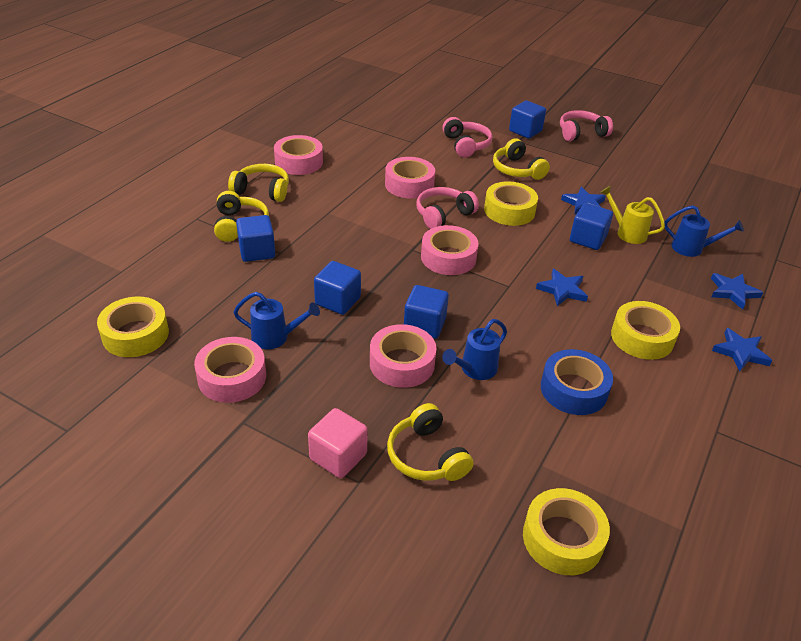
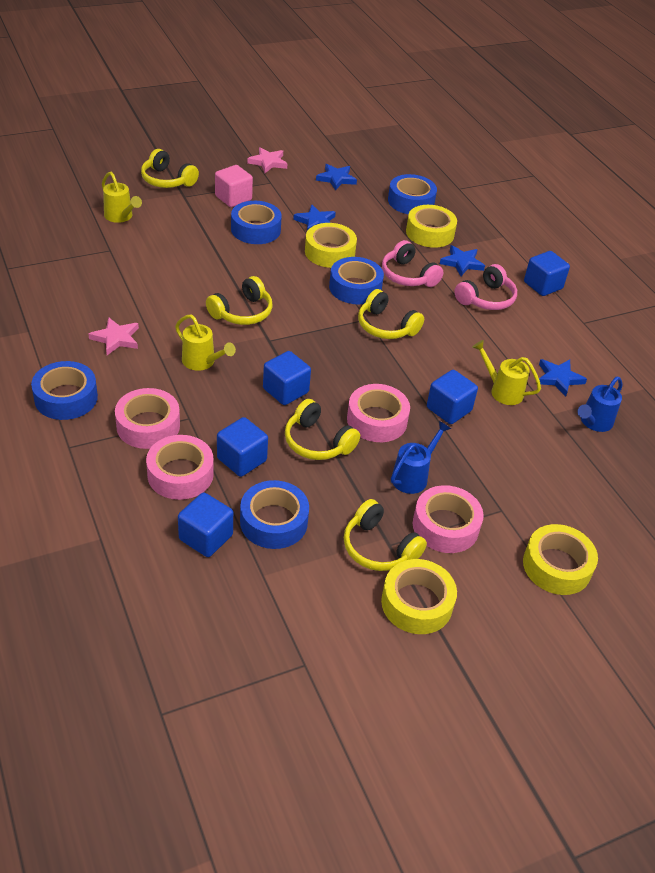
blue tape: [541,349,613,415] = 1 -> [31,361,98,420] [231,201,282,244] [240,480,309,549] [329,257,384,304] [388,174,437,214] = 5
blue watering can: [233,292,320,349] [442,319,507,380] [664,205,744,257] = 3 -> [391,421,451,494] [577,377,622,432] = 2
pink headphones: [416,187,479,229] [442,117,492,157] [560,110,613,141] = 3 -> [382,240,444,287] [454,264,517,310] = 2
pink star: none = 0 -> [88,317,139,355] [247,147,287,173] = 2
pink tape: [194,337,266,403] [274,135,323,175] [370,324,436,388] [385,157,435,198] [421,225,479,275] = 5 -> [115,388,180,449] [146,435,214,500] [347,384,410,442] [413,485,484,553] = 4
yellow headphones: [214,191,269,242] [228,164,289,202] [387,403,474,481] [493,138,550,180] = 4 -> [141,149,199,188] [206,276,273,325] [285,399,360,460] [344,499,427,571] [358,289,424,339] = 5
yellow watering can: [600,186,665,244] = 1 -> [102,172,142,223] [175,315,236,371] [472,340,541,405] = 3

